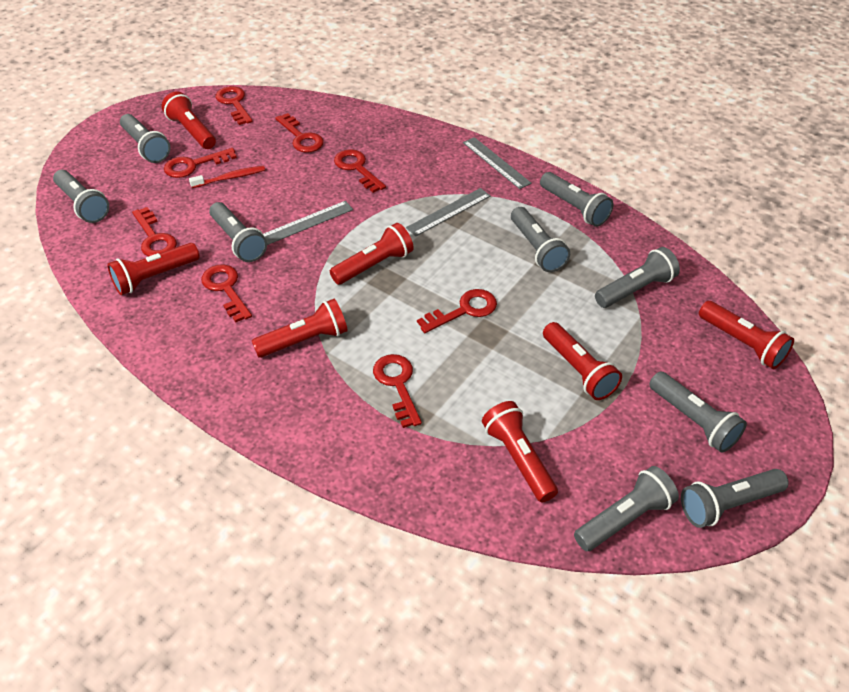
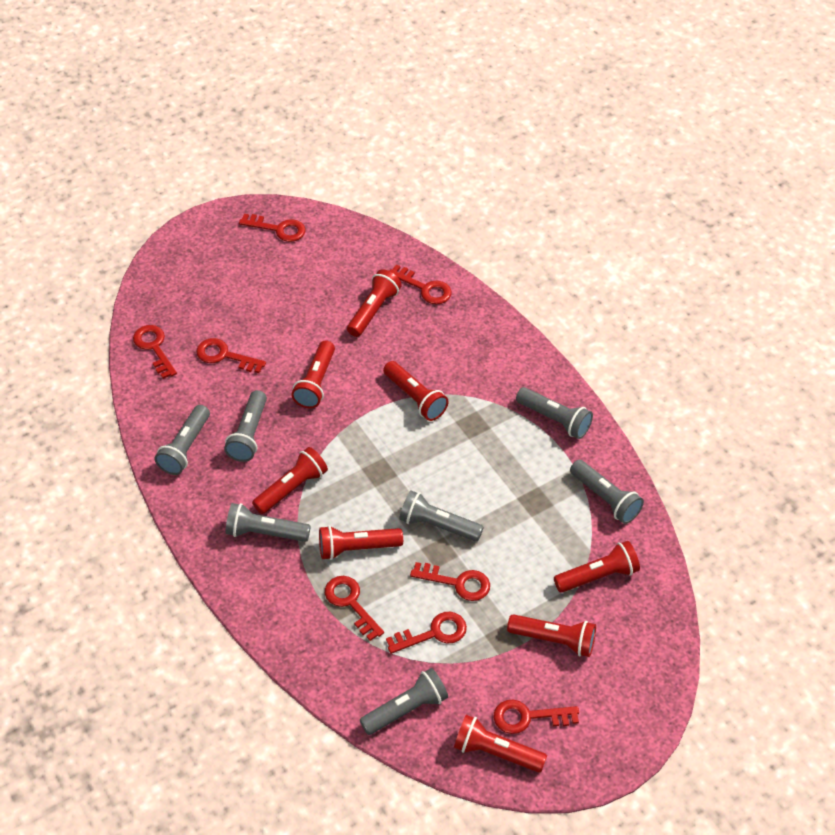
grey flashlight: [53,170,109,223] [120,114,170,163] [209,202,267,262] [511,207,570,272] [540,172,613,227] [574,466,679,551] [595,247,680,308] [649,372,747,453] [681,469,789,528] = 9 -> [155,405,210,475] [224,390,267,462] [226,503,311,542] [360,668,448,735] [399,491,484,542] [516,387,593,439] [570,460,644,524] = 7
grey ruler: [263,201,353,245] [406,188,491,236] [463,137,531,189] = 3 -> none = 0
red flashlight: [107,243,200,295] [162,91,216,149] [252,299,348,358] [330,223,414,285] [482,401,558,502] [543,322,622,400] [699,301,794,369] = 7 -> [252,447,328,514] [291,340,335,408] [319,525,403,560] [347,269,402,337] [383,361,449,421] [454,715,547,773] [507,614,596,657] [554,541,640,593] = 8
red toothbrush: [189,166,265,188] = 1 -> none = 0

